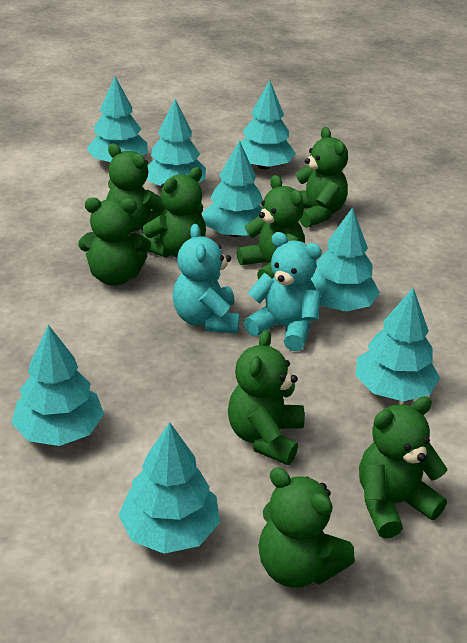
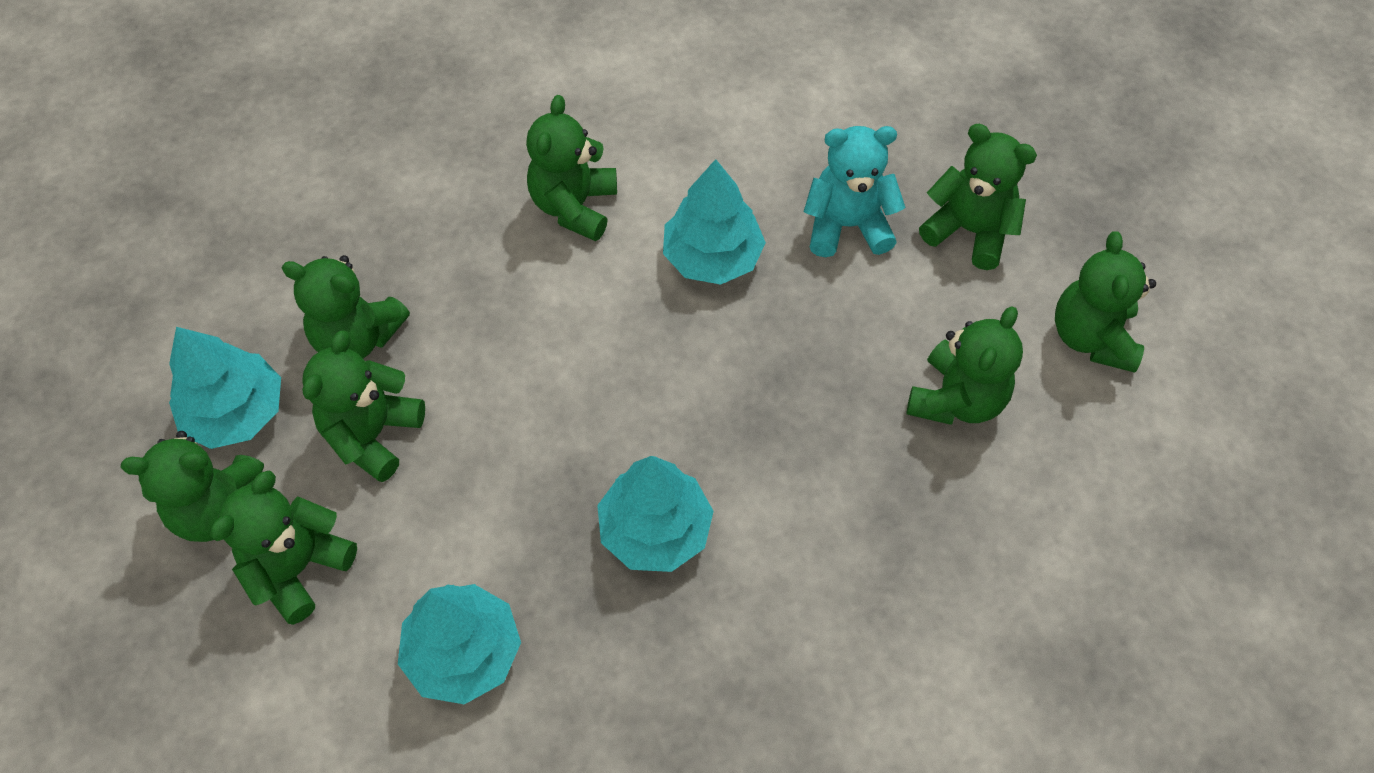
turquoise teddy bear: [173,224,240,333] [244,232,322,351] = 2 -> [804,126,906,257] = 1
turquoise tree: [11,325,104,446] [87,76,148,162] [118,422,220,554] [147,99,206,186] [202,140,263,237] [240,80,296,170] [311,207,380,311] [356,288,440,401] = 8 -> [169,327,281,449] [398,584,521,704] [597,456,714,572] [663,159,766,285] = 4

